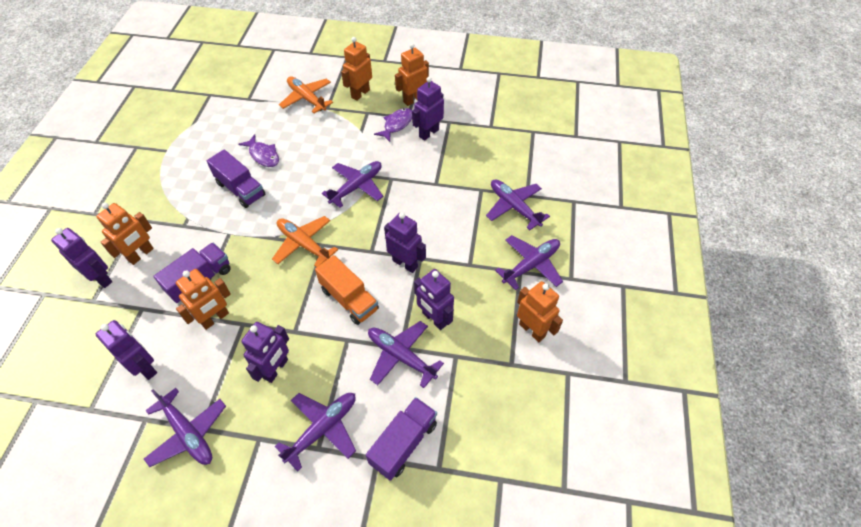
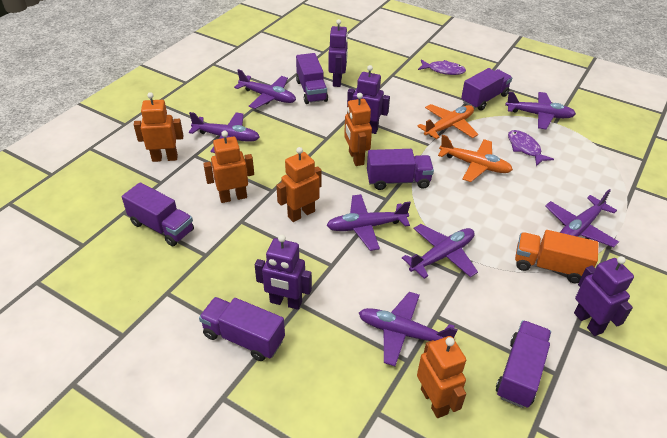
purple plane: [144,388,226,467] [275,393,356,472] [322,161,383,208] [368,321,444,388] [486,179,550,230] [495,235,563,290] = 6 -> [189,112,259,153] [234,69,296,109] [326,194,411,251] [359,292,458,366] [402,224,478,279] [505,91,576,129] [545,189,619,247] = 7
purple robot: [51,228,112,288] [96,320,157,380] [241,322,289,383] [384,212,426,273] [412,77,444,141] [414,269,454,330] = 6 -> [255,235,312,310] [328,19,348,87] [347,65,390,134] [574,256,634,336] = 4
purple truck: [153,243,231,303] [207,150,265,208] [366,397,437,481] = 3 -> [122,182,194,246] [199,297,285,361] [296,53,328,104] [367,149,434,190] [461,68,512,111] [496,320,551,408] = 6

